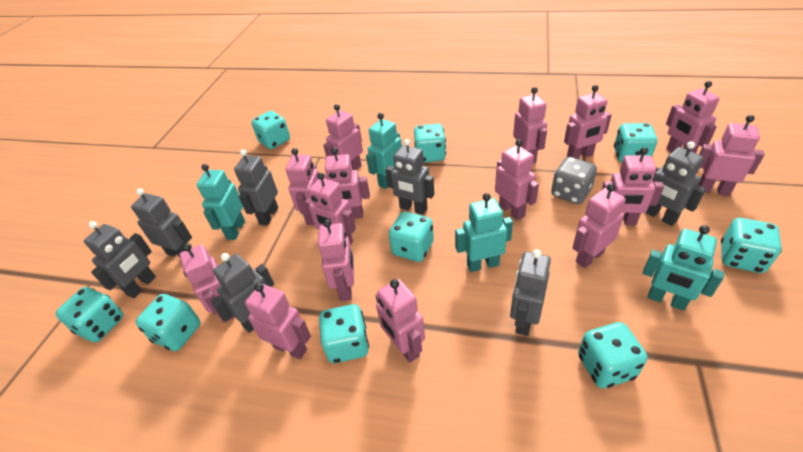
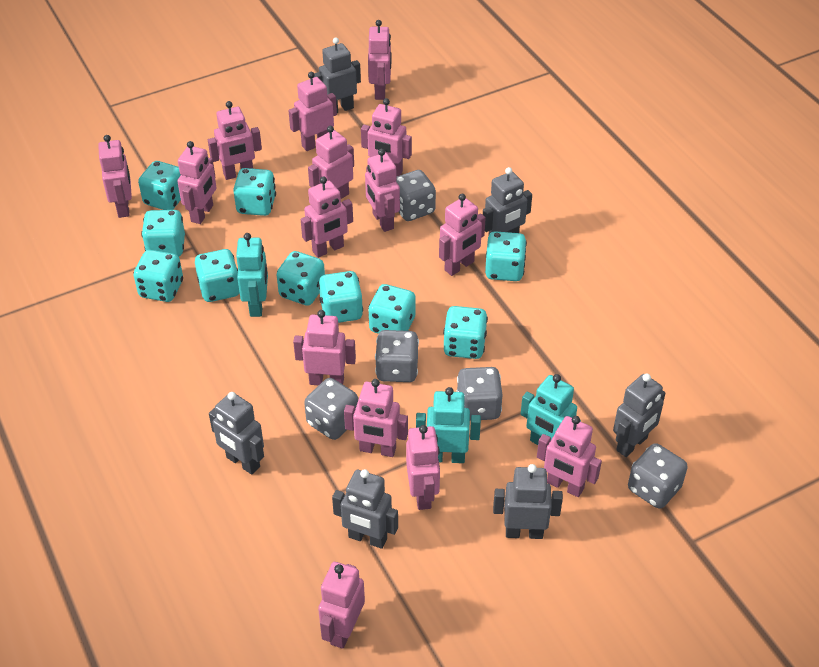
grey dice: [551,157,597,204] = 1 -> [304,378,358,440] [375,330,419,382] [396,170,436,221] [456,367,502,421] [628,443,688,509] = 5
grey robot: [84,221,156,298] [131,188,192,257] [211,253,274,333] [234,149,278,226] [385,139,434,215] [510,249,551,336] [646,141,706,226] = 7 -> [209,392,264,475] [313,37,361,113] [332,469,398,549] [483,167,532,237] [493,464,563,539] [613,373,666,457] = 6
turquoise dice: [55,287,123,342] [136,294,200,351] [251,111,290,149] [319,304,369,363] [389,212,434,262] [414,124,446,163] [578,322,647,388] [614,123,657,163] [721,218,782,273] = 9 -> [134,250,183,302] [138,161,181,210] [141,210,185,257] [195,249,240,302] [233,168,276,216] [277,251,325,306] [318,271,363,323] [368,284,416,334] [443,306,488,359] [485,231,527,281] = 10
turquoise robot: [197,164,245,240] [366,113,402,189] [455,193,513,272] [643,225,724,311] = 4 -> [236,233,268,317] [416,387,481,463] [521,374,581,445] = 3

